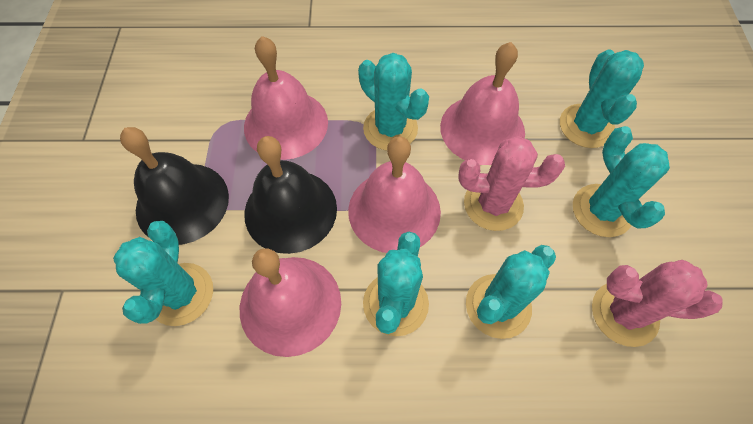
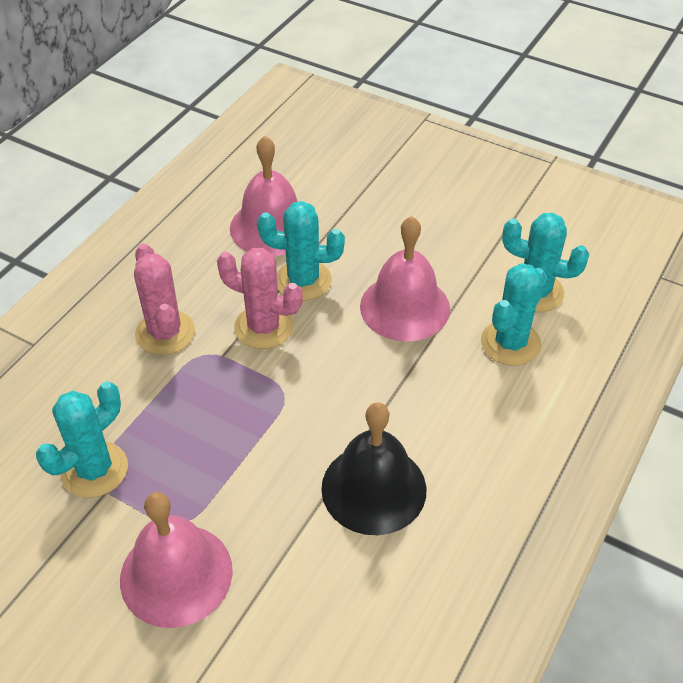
black bell: [120,127,229,245] [244,136,337,254] = 2 -> [321,403,426,535] = 1
pink bell: [240,248,341,357] [244,36,328,160] [348,136,441,253] [440,42,525,165] = 4 -> [120,492,233,628] [230,136,298,256] [360,216,450,342] = 3
turquoise cactus: [113,221,213,326] [358,53,429,150] [363,232,429,336] [466,245,556,339] [560,50,644,148] [573,126,670,237] = 6 -> [36,381,128,498] [257,201,345,301] [481,263,547,366] [502,213,589,313] = 4

